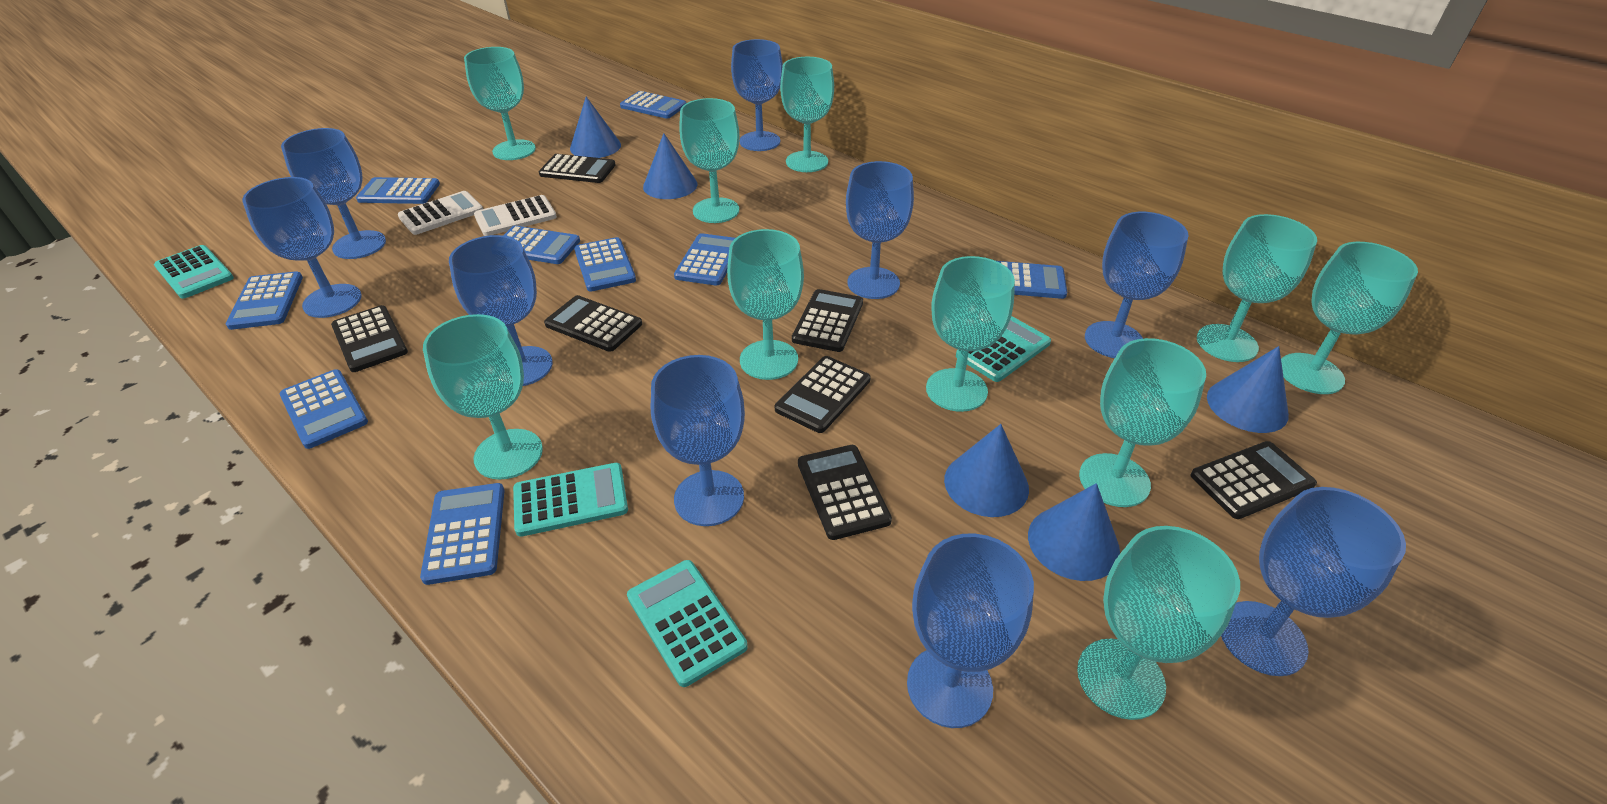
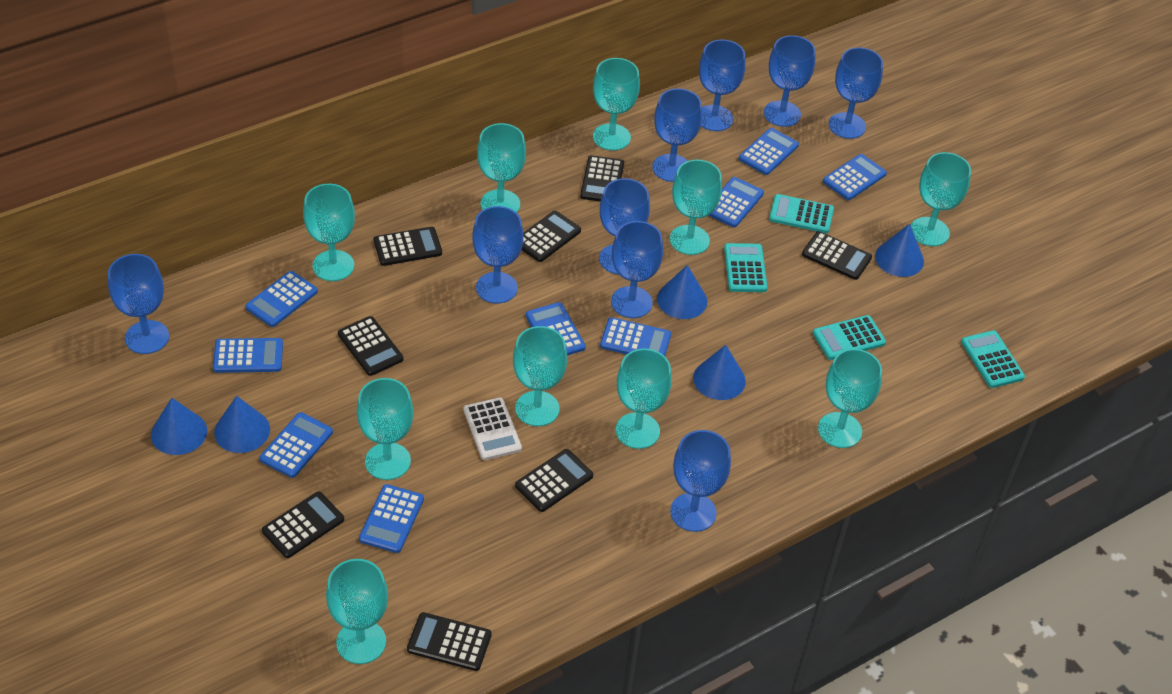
black calculator: [331,305,408,372] [539,154,615,183] [544,295,642,352] [775,356,871,433] [792,289,863,352] [798,445,892,540] [1191,441,1317,519] = 7 -> [262,492,344,558] [338,316,403,376] [374,227,442,266] [407,612,492,671] [515,449,593,512] [522,211,581,262] [580,155,624,202] [802,231,872,280] = 8
white calculator: [398,191,483,235] [474,195,557,236] = 2 -> [463,398,522,460] = 1

